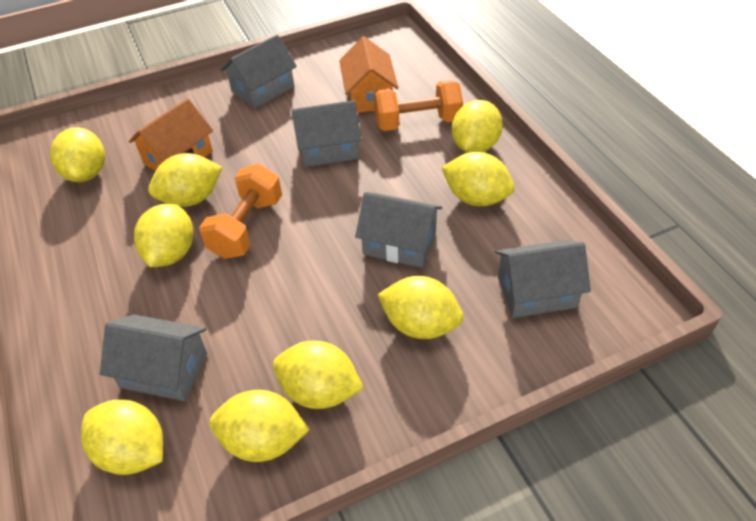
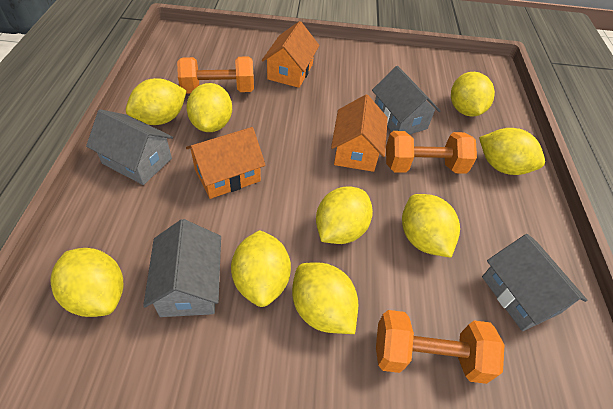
grey house: [100,314,207,401] [221,35,297,109] [292,100,362,167] [355,192,442,268] [495,240,591,318] = 5 -> [86,109,173,185] [143,219,221,317] [372,66,441,135] [482,234,587,331] = 4
orange dumbbell: [199,164,282,259] [374,80,463,131] = 2 -> [177,57,254,94] [376,310,504,384] [386,131,477,174] = 3
orange house: [129,98,213,171] [339,36,399,113] = 2 -> [186,127,266,199] [262,21,320,88] [331,95,388,172] = 3

